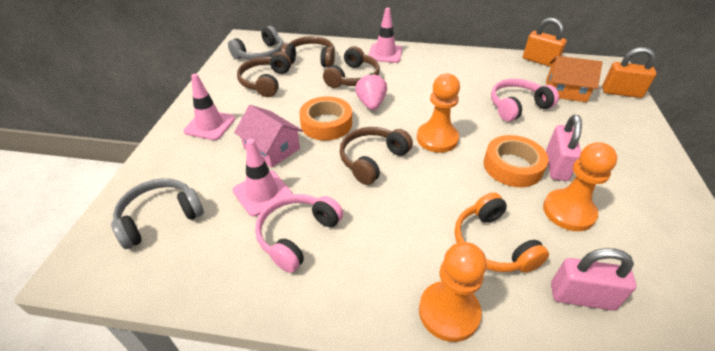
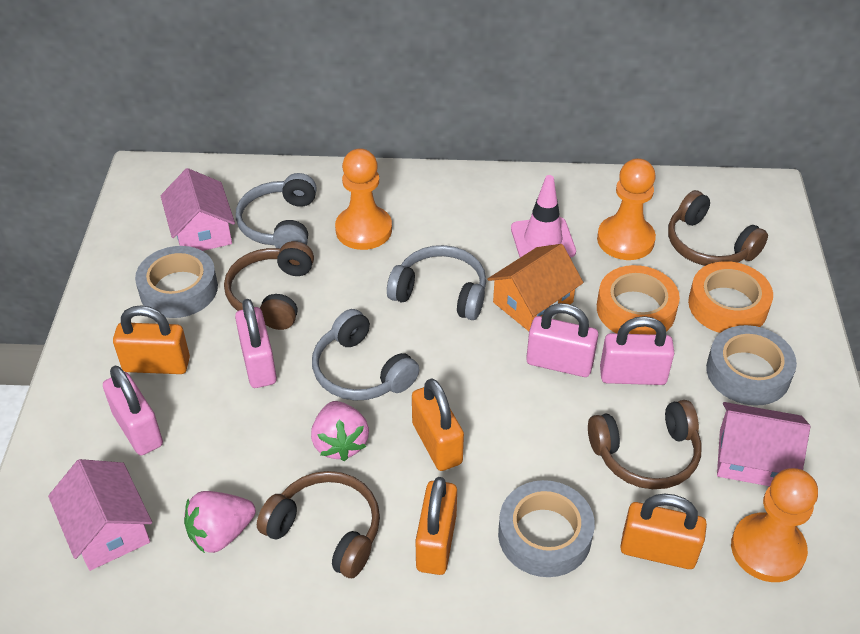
grey headphones: [111,178,204,249] [228,26,284,60] = 2 -> [236,173,317,249] [312,309,420,401] [387,245,486,320] = 3
grey tape: none = 0 -> [135,246,218,318] [498,480,595,577] [706,325,797,406] = 3
orange headphones: [455,192,549,273] = 1 -> none = 0
orange padlock: [523,18,567,67] [602,47,657,98] = 2 -> [113,306,190,374] [412,378,464,471] [415,477,457,575] [620,494,707,569] = 4
pink headphones: [255,194,343,273] [491,79,559,122] = 2 -> none = 0
pink house: [234,105,303,168] = 1 -> [48,459,152,571] [161,168,235,251] [717,402,810,486] = 3
pink padlock: [546,115,582,181] [551,248,637,311] = 2 -> [103,366,163,456] [235,299,277,388] [526,303,598,377] [600,316,674,385] = 4
pink strawberry: [355,73,387,110] = 1 -> [184,491,256,553] [311,401,369,461] = 2
pink traffic cone: [183,74,235,140] [233,139,292,216] [368,7,402,63] = 3 -> [511,175,576,258] = 1

